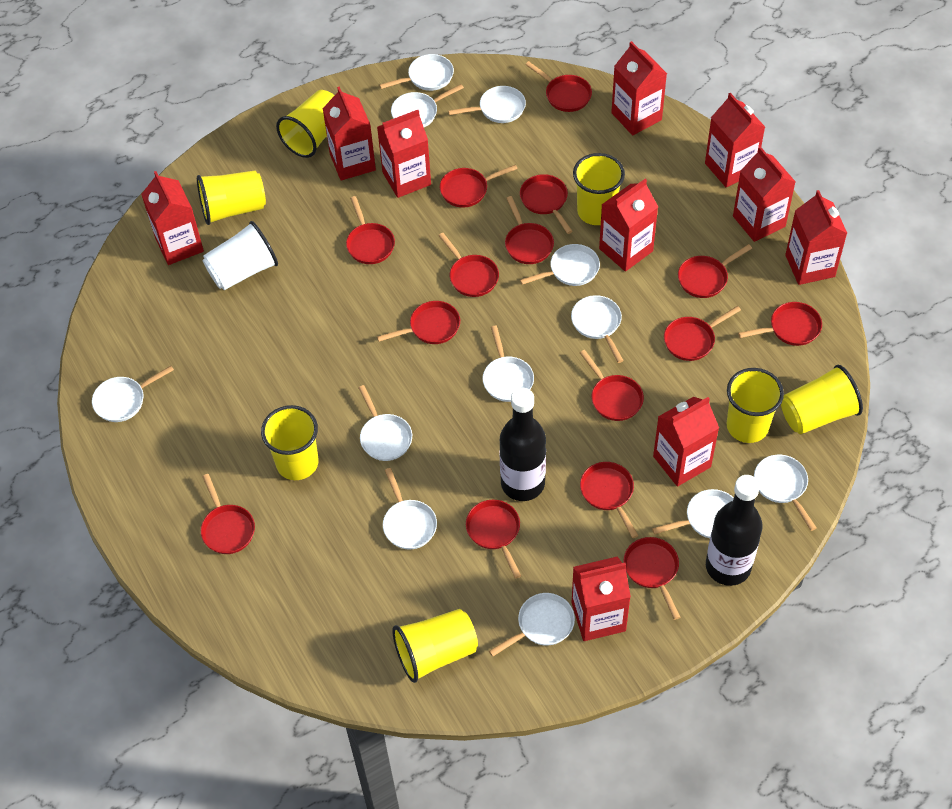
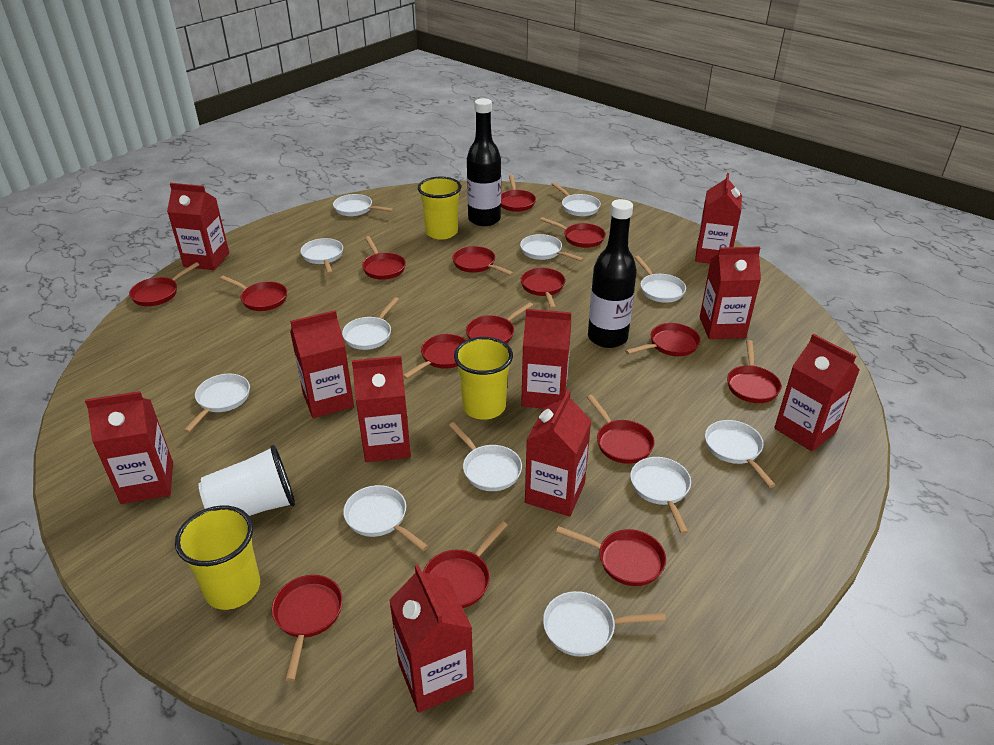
yellow cup: [197,170,266,225] [261,405,318,480] [276,90,335,158] [392,609,478,683] [573,153,625,225] [727,368,784,443] [781,365,863,434] = 7 -> [175,505,260,610] [418,176,461,240] [454,337,513,420] = 3

